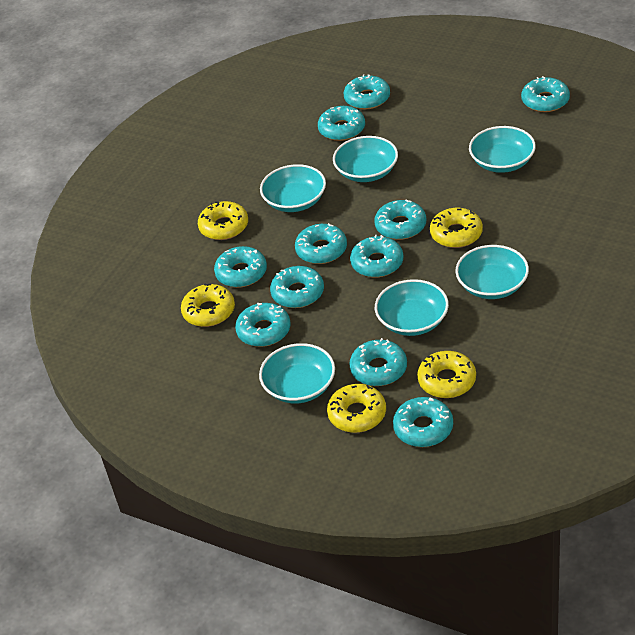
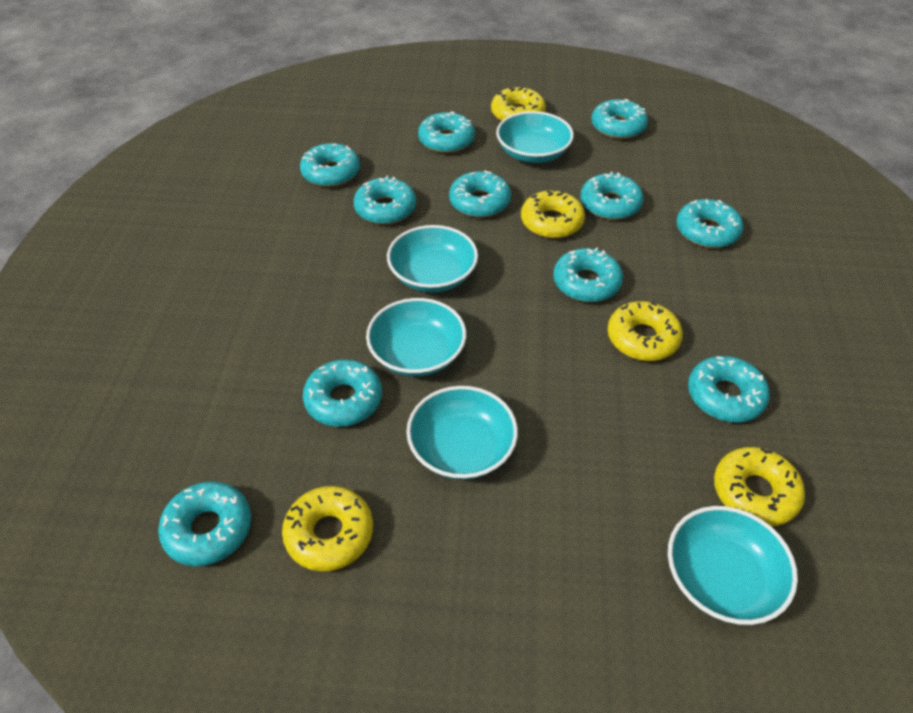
turquoise bowl: [259,343,335,403] [260,164,326,212] [333,136,398,182] [375,279,449,336] [455,245,529,299] [469,126,536,173] = 6 -> [366,298,466,376] [387,225,478,292] [406,386,518,480] [496,111,574,163] [668,506,798,625] = 5

